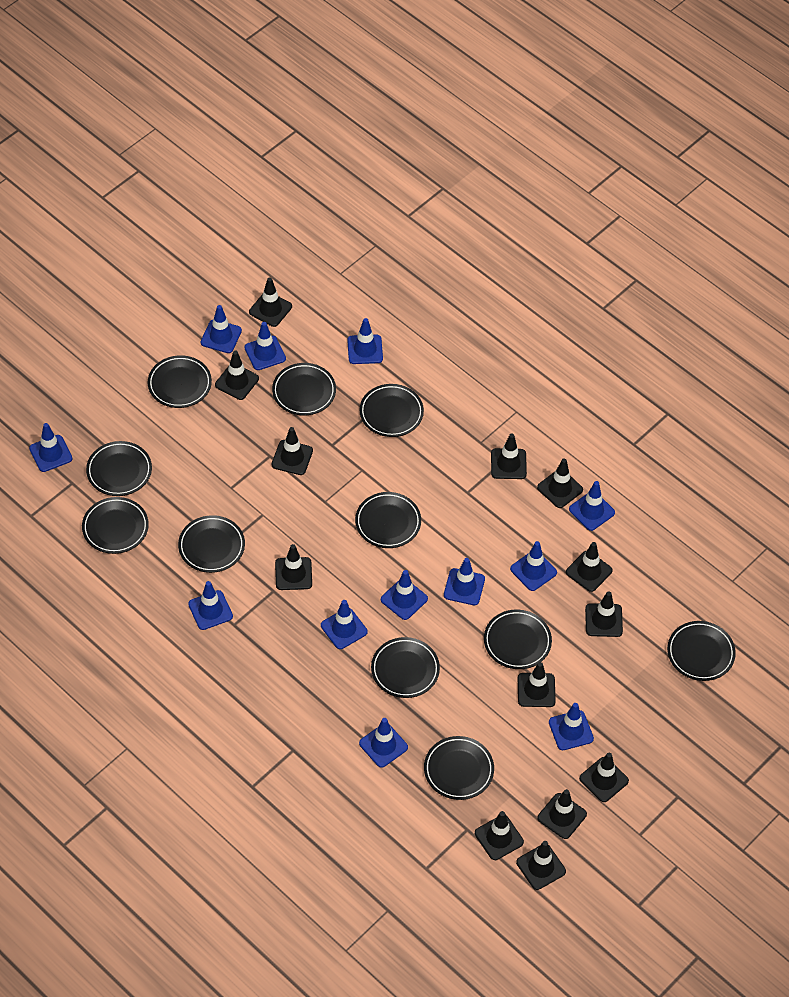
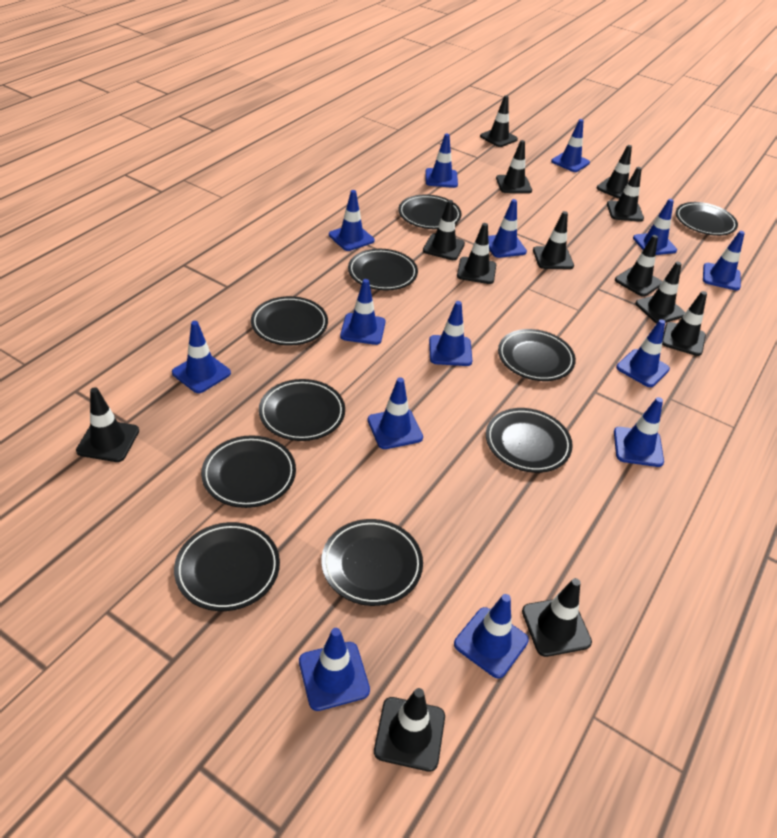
black plate: [82,497,149,554] [86,441,152,496] [148,355,212,408] [178,515,245,573] [272,363,336,416] [355,492,421,548] [360,384,424,437] [371,637,440,698] [424,736,494,800] [484,610,552,669] [667,621,736,681] = 11 -> [174,522,280,611] [201,435,296,508] [251,296,328,346] [259,379,345,441] [321,519,423,606] [348,249,418,291] [398,195,462,229] [486,408,573,473] [498,329,576,381] [676,202,738,236] = 10
blue traffic cone: [29,423,72,472] [188,581,233,630] [201,305,242,353] [244,322,286,370] [321,600,368,649] [347,318,383,364] [359,718,408,768] [381,570,428,620] [444,558,485,605] [510,541,557,591] [549,703,594,750] [569,481,615,531] = 12 -> [172,321,231,393] [299,628,370,711] [329,190,374,251] [340,279,386,345] [368,377,423,449] [425,133,458,188] [429,301,472,366] [454,594,529,678] [488,199,527,258] [551,119,590,172] [614,397,664,467] [616,319,670,387] [633,199,677,255] [703,231,745,291] = 14

